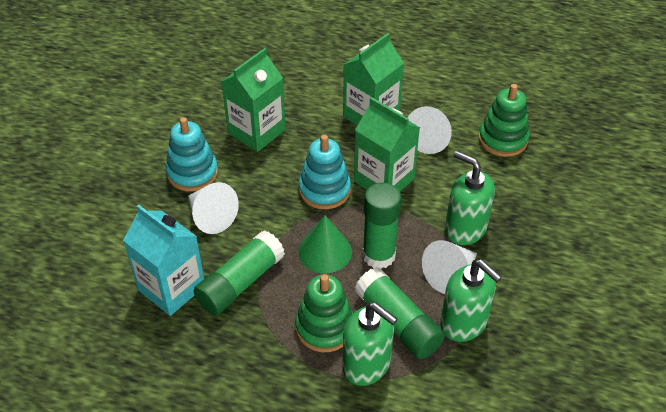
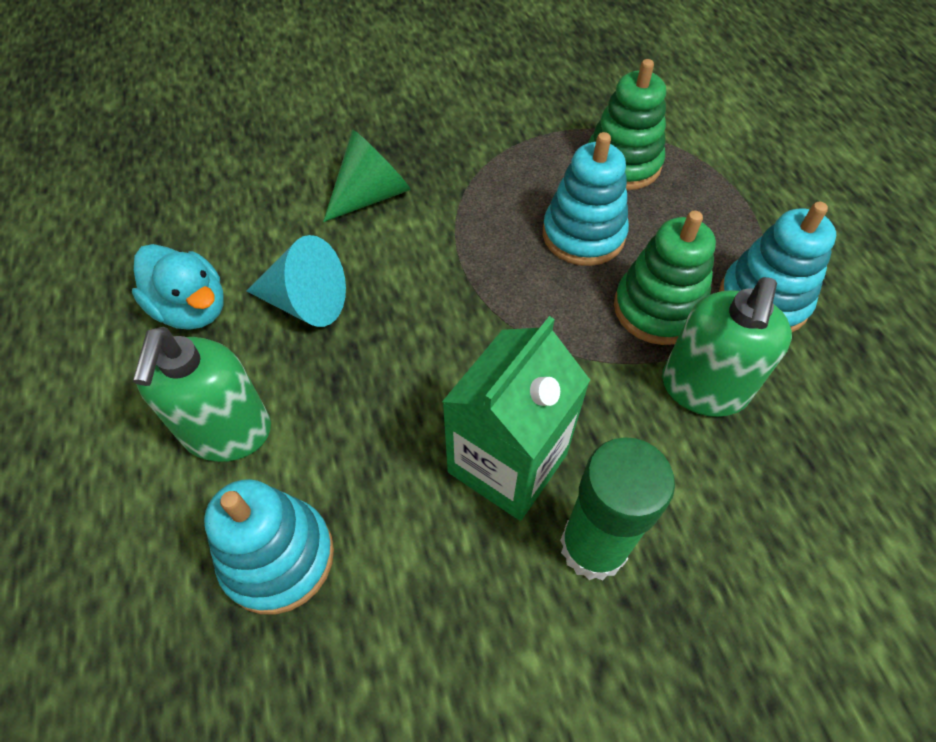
green carton: [221,48,286,152] [343,33,404,126] [354,97,420,191] = 3 -> [442,316,590,521] = 1
green glue stick: [194,230,285,315] [355,267,445,359] [362,182,402,268] = 3 -> [560,437,675,580] = 1
green soap dispenser: [343,302,398,386] [440,259,502,342] [445,151,495,245] = 3 -> [133,327,271,462] [662,277,792,417] = 2
turquoise carton: [123,205,204,316] = 1 -> none = 0
turquoise cone: none = 0 -> [247,235,346,327] = 1
turquoise duck: none = 0 -> [132,244,224,330] = 1
turquoise stacking toy: [166,117,218,191] [299,135,351,209] = 2 -> [204,479,334,615] [543,132,629,266] [719,202,836,332] = 3
white cone: [188,182,239,234] [408,106,452,154] [422,240,477,294] = 3 -> none = 0

